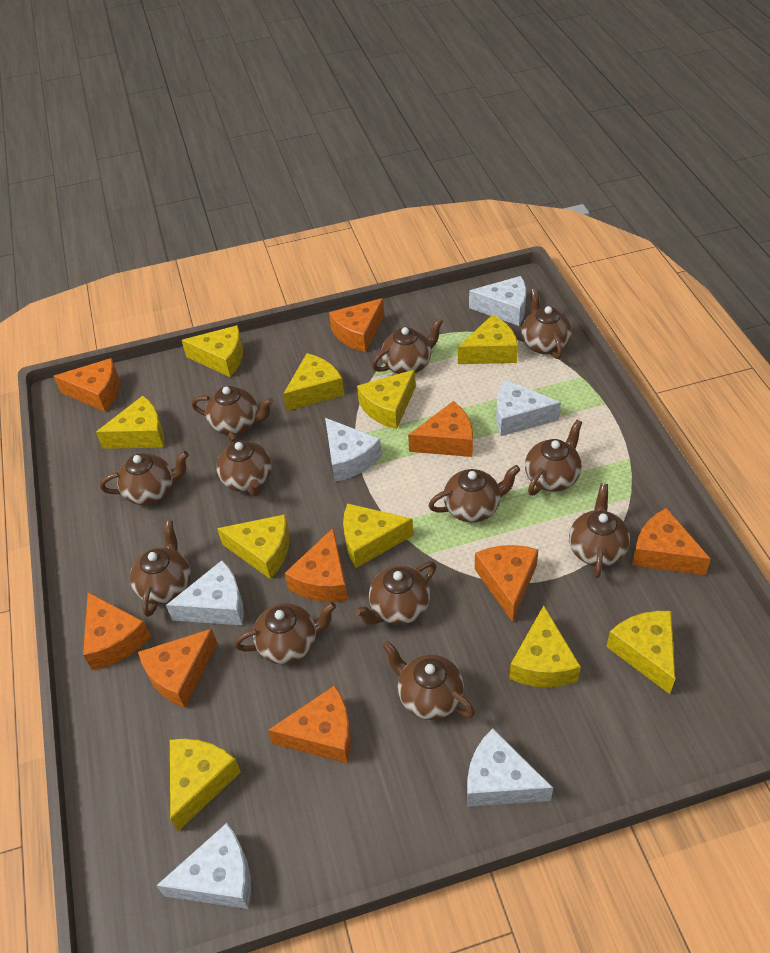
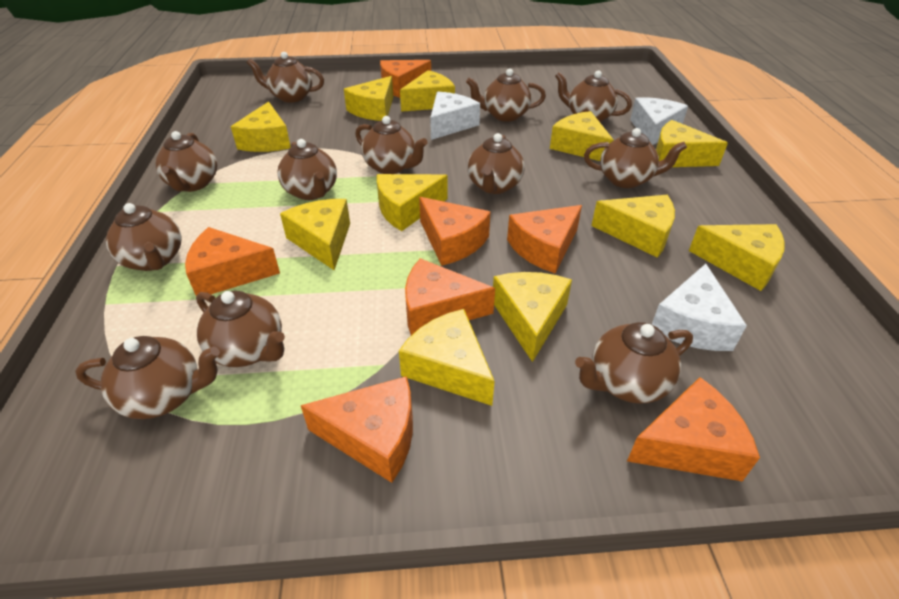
orange cheese: [54,358,119,412] [83,592,151,670] [138,629,217,708] [268,685,351,763] [285,528,348,602] [329,298,384,352] [408,401,473,457] [475,545,539,622] [632,508,711,575] = 9 -> [185,227,280,296] [301,376,413,483] [380,60,431,98] [405,258,495,335] [419,197,491,266] [507,205,582,274] [627,377,760,481] = 7
white cheese: [156,823,251,909] [166,560,244,625] [325,418,382,482] [467,728,553,807] [469,276,526,326] [496,379,561,436] = 6 -> [430,92,480,140] [630,97,688,145] [652,264,747,351] = 3
yellow cheese: [96,396,165,449] [170,739,241,831] [182,325,243,377] [217,514,290,579] [283,353,344,411] [343,503,413,568] [357,369,416,429] [458,315,518,364] [509,605,581,688] [606,611,675,694] = 10 -> [231,102,291,152] [280,199,350,270] [344,76,393,121] [377,174,448,231] [399,309,495,406] [400,70,455,112] [493,272,572,362] [550,111,614,161] [591,195,675,258] [656,120,728,167] [689,224,785,291] = 11

